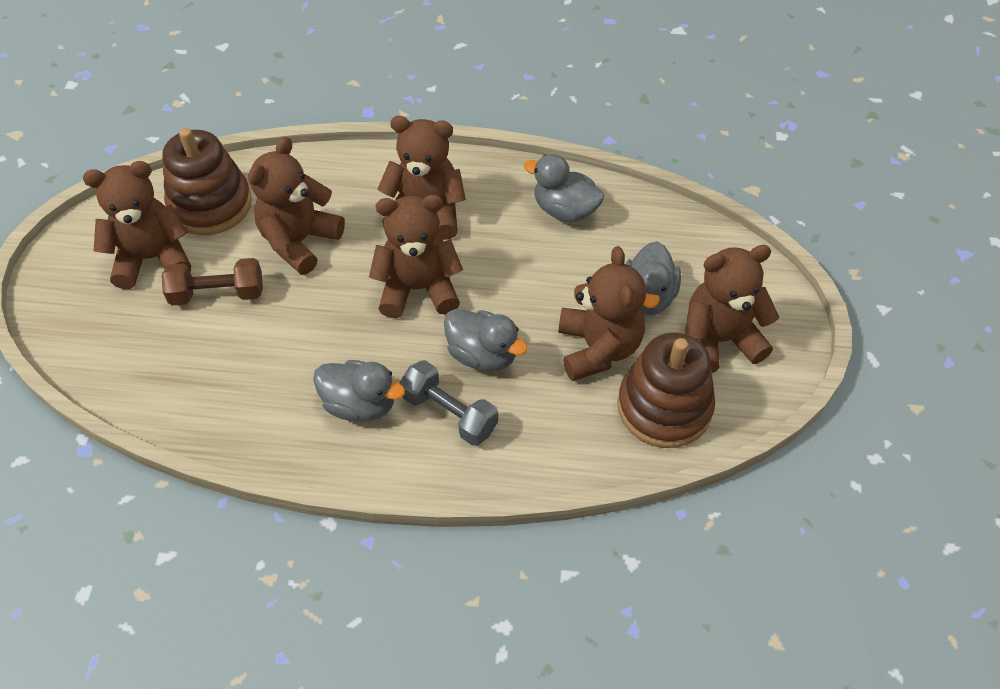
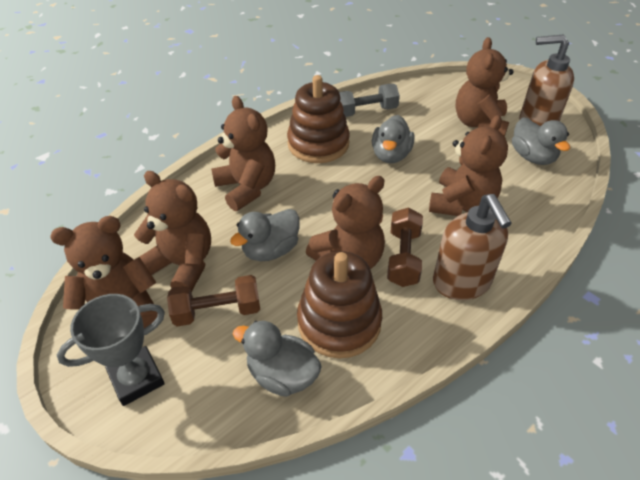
brown dumbbell: [162,258,263,306] = 1 -> [167,275,260,326] [387,207,423,287] = 2
brown soap dispenser: none = 0 -> [433,194,512,300] [519,35,574,126] = 2
grey trophy: none = 0 -> [57,294,165,406] = 1

